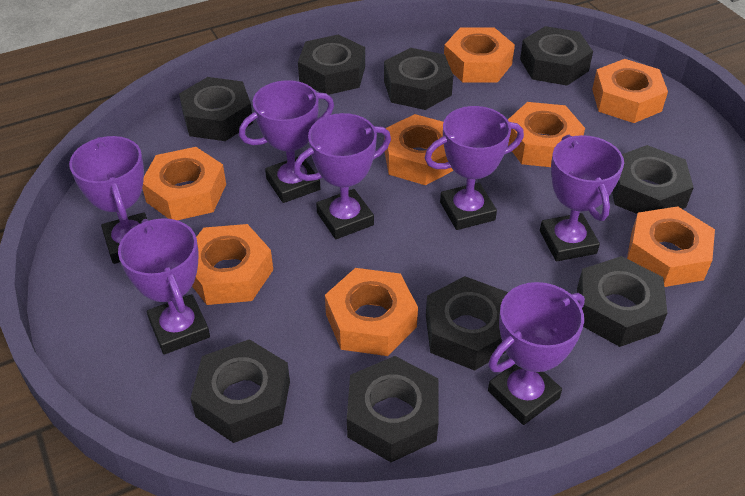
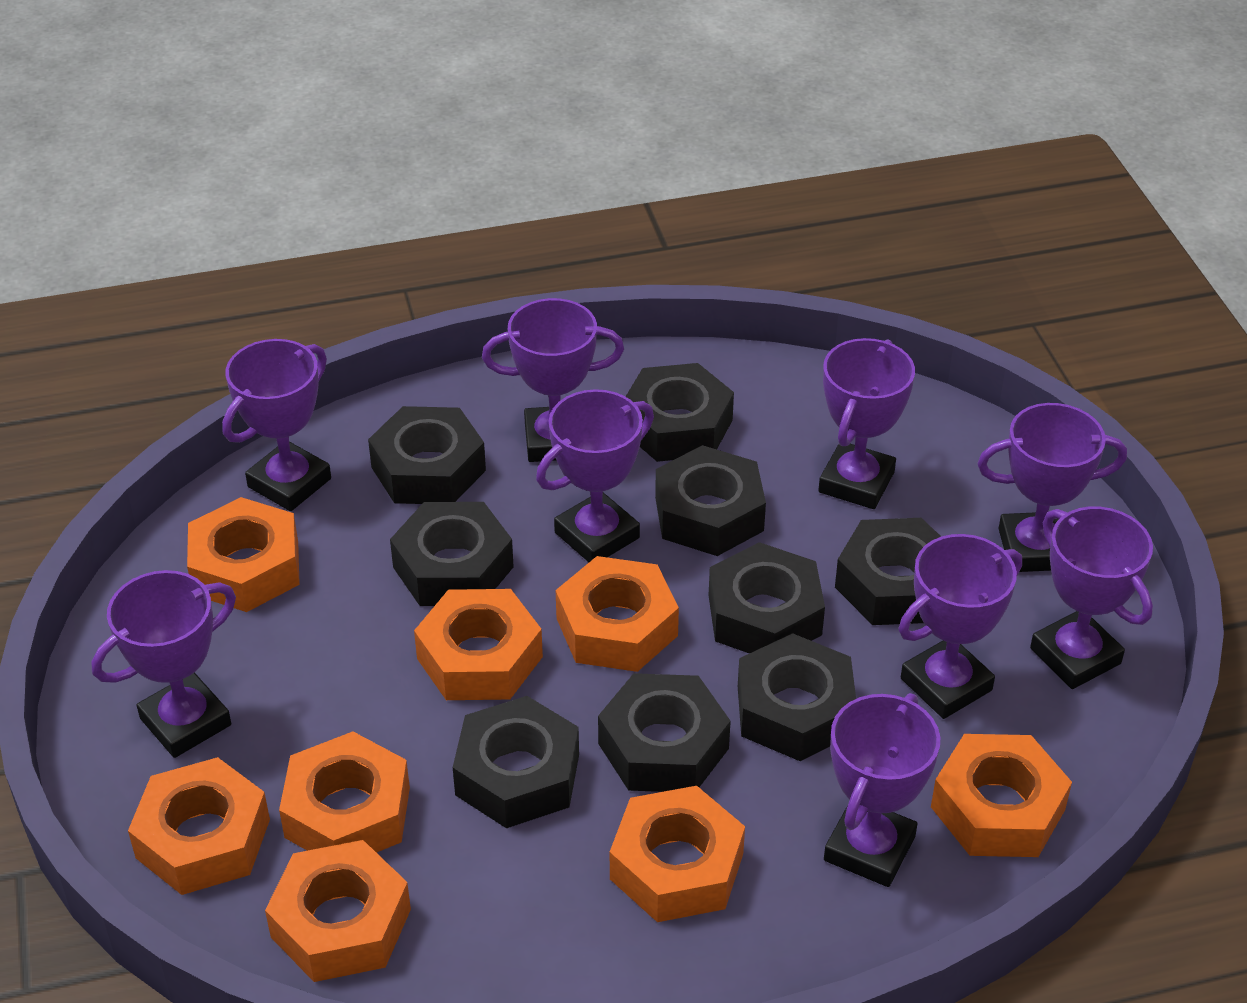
purple trophy: [69,136,147,264] [118,218,210,354] [239,80,334,203] [293,113,391,239] [425,106,524,230] [488,282,585,425] [540,135,624,261] = 7 -> [92,570,236,758] [222,339,331,511] [482,298,624,462] [536,389,654,562] [818,338,915,509] [824,693,940,887] [899,534,1022,719] [977,403,1127,572] [1030,506,1153,689] = 9

